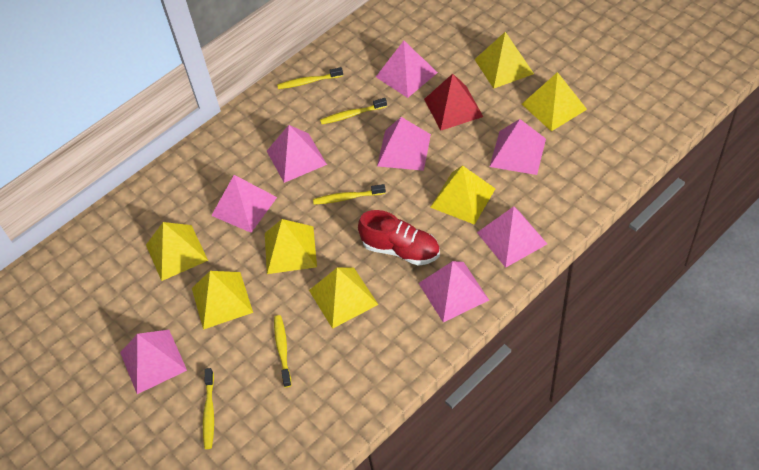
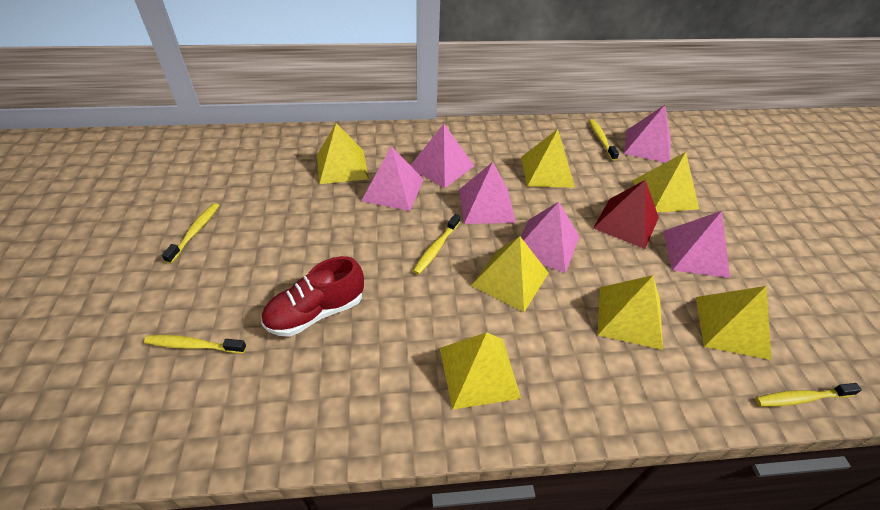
pink pyramid: [120,330,187,394] [211,175,277,233] [267,125,327,183] [376,41,438,98] [377,117,431,171] [419,261,489,322] [477,206,547,268] [490,119,546,175] = 8 -> [361,146,424,211] [410,124,474,188] [459,162,516,224] [520,202,580,273] [624,105,671,163] [663,211,730,278] = 6

